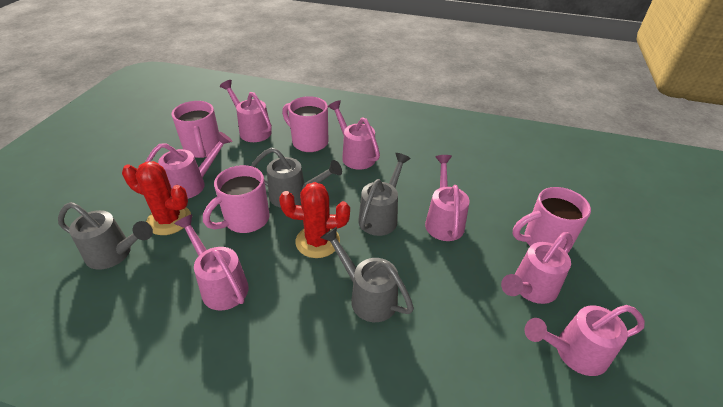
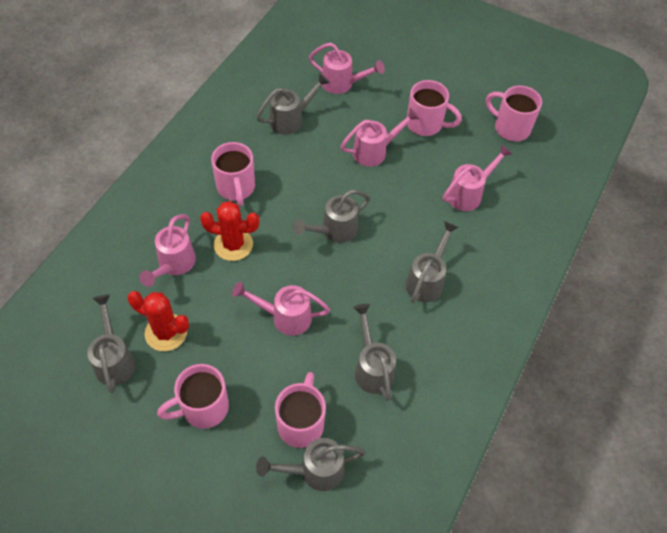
grey watering can: [58,202,153,270] [251,147,342,208] [320,227,414,322] [358,153,411,236] = 4 -> [87,295,136,393] [256,73,330,135] [256,438,366,491] [293,190,370,243] [353,304,396,401] [406,221,459,303] = 6
pink mug: [171,101,219,158] [203,165,270,233] [282,96,328,152] [513,187,591,253] = 4 -> [157,364,229,429] [211,142,255,206] [275,372,326,448] [407,80,462,136] [486,85,542,141] = 5
pink watering can: [145,132,232,199] [174,214,249,311] [220,80,272,142] [328,100,380,170] [425,155,470,241] [501,232,573,304] [525,305,645,376] = 7 -> [139,214,196,287] [232,281,330,336] [309,43,385,94] [340,108,419,167] [443,144,512,211] = 5

